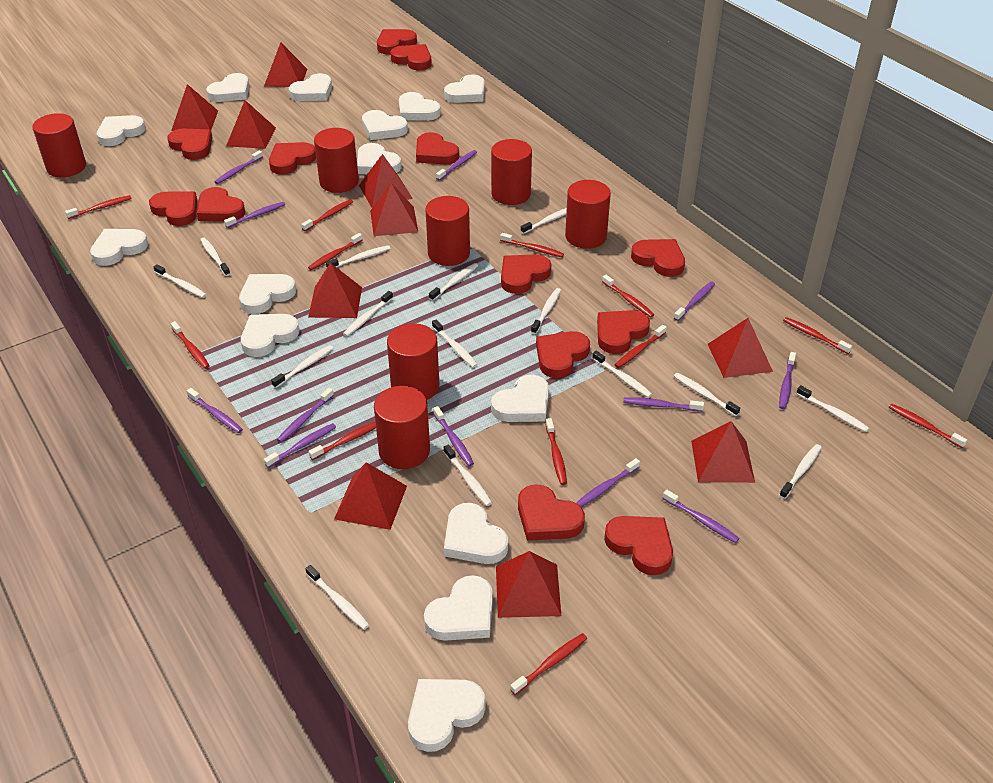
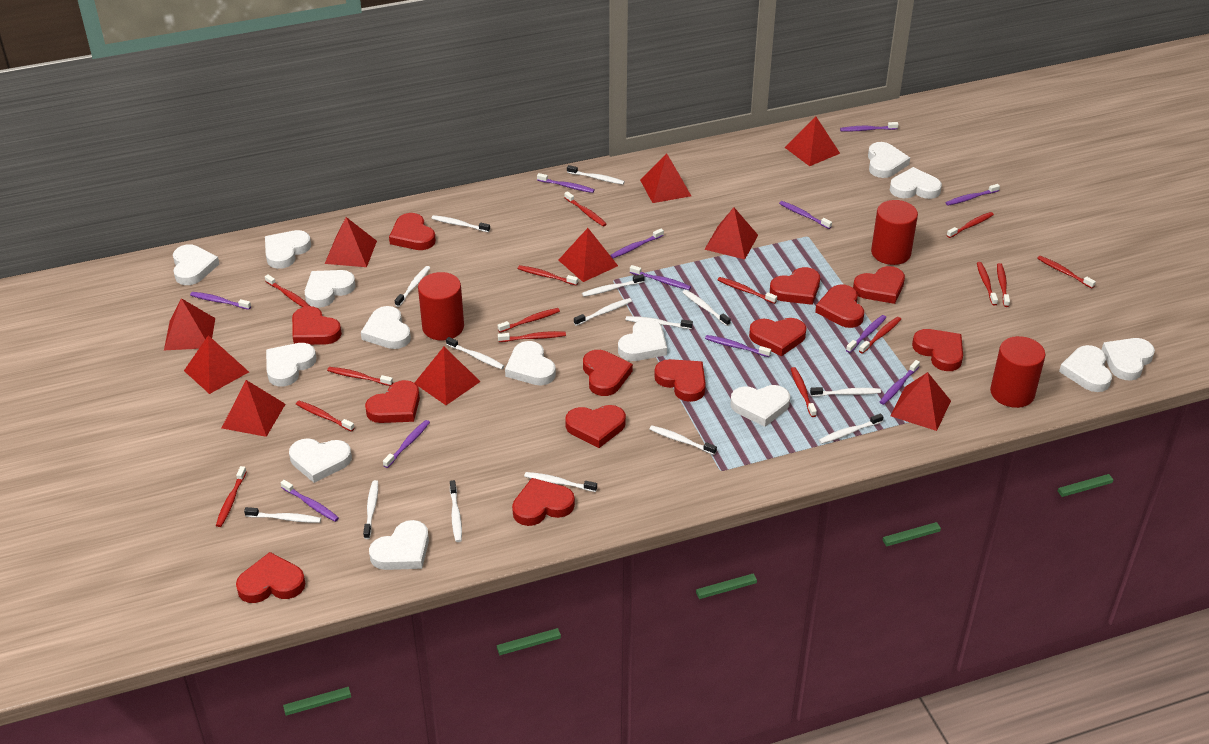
red cylinder: [32,113,86,177] [314,128,359,193] [374,386,430,469] [387,323,439,400] [426,196,470,266] [491,139,532,205] [565,180,611,249] = 7 -> [418,272,464,340] [871,200,918,265] [990,336,1045,408] = 3
red toothbrush: [65,195,132,219] [171,321,210,369] [301,199,353,231] [308,233,363,270] [308,422,376,460] [500,233,564,257] [510,633,587,695] [546,418,567,485] [602,275,654,317] [615,325,667,368] [783,317,852,354] [889,404,967,448] = 12 -> [216,466,247,527] [265,274,310,307] [296,401,354,432] [327,367,393,386] [498,308,560,333] [498,331,566,342] [518,265,578,285] [564,191,607,226] [718,277,777,304] [791,367,817,417] [859,317,901,354] [947,212,994,238] [977,262,998,306] [997,263,1010,307] [1037,256,1096,288] = 15

